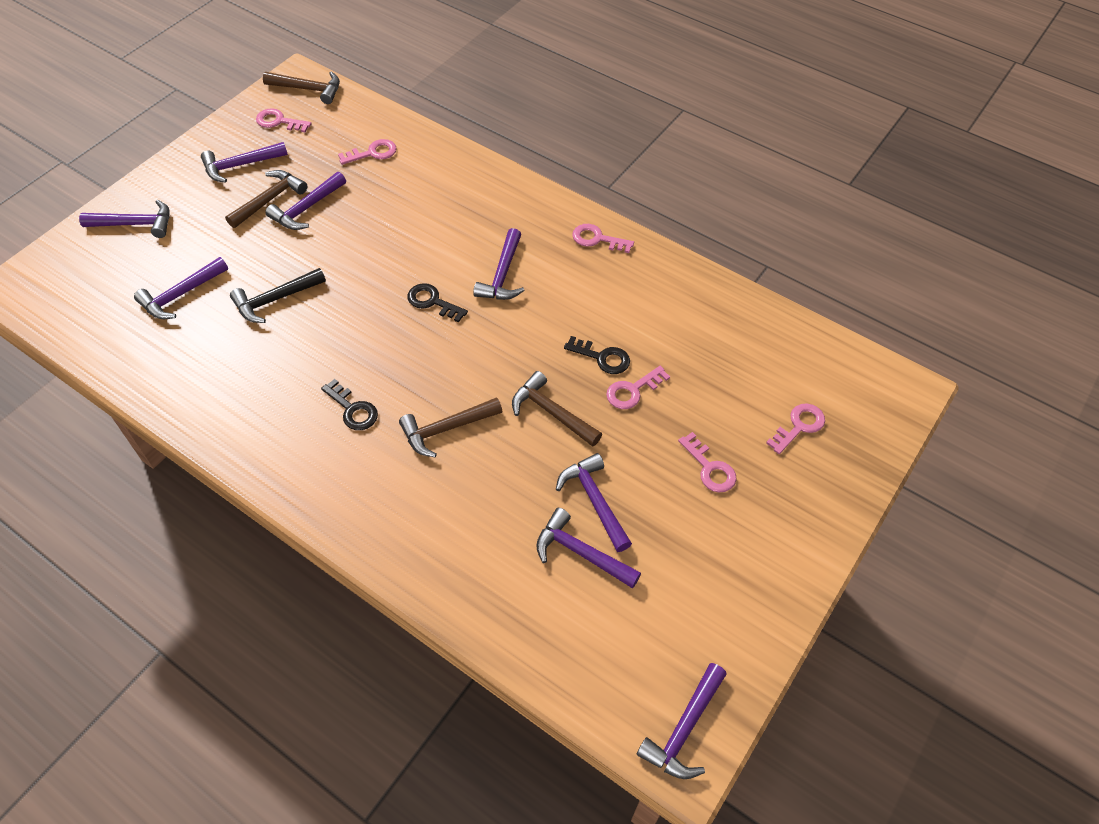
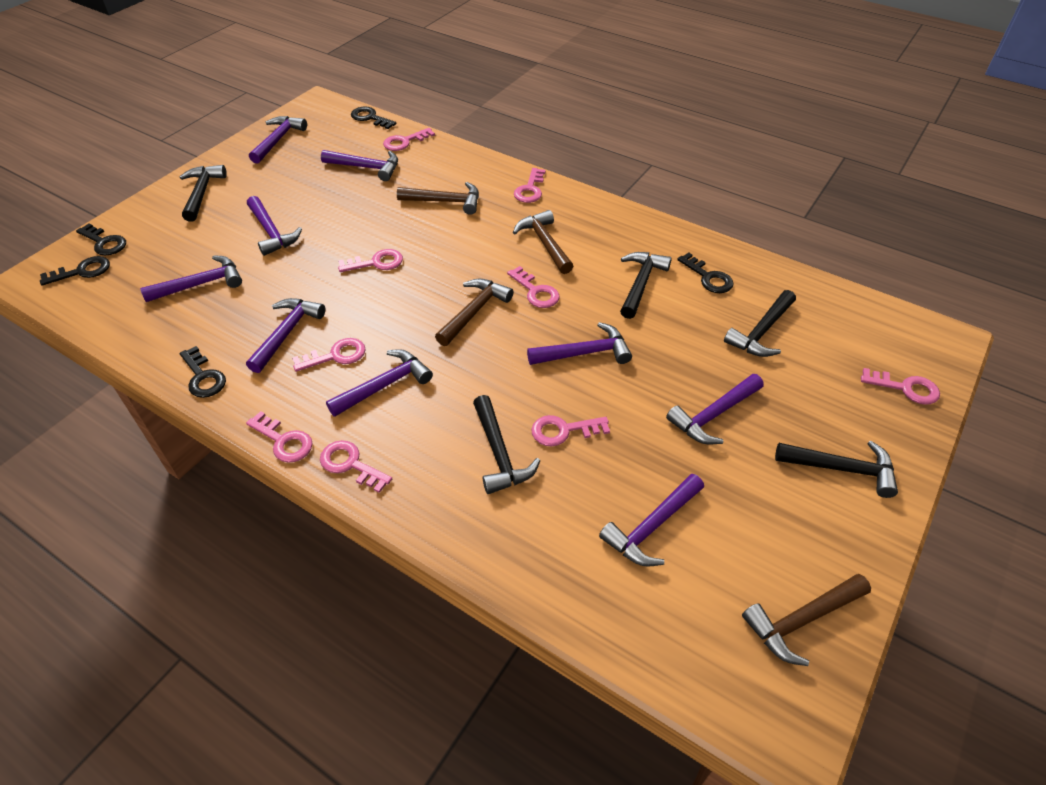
black hammer: [230,268,326,323] = 1 -> [180,165,227,222] [473,395,540,494] [620,252,672,319] [724,290,796,357] [775,441,898,498] = 5
black key: [321,379,378,430] [407,283,468,322] [564,336,630,374] = 3 -> [40,256,110,286] [76,223,126,256] [180,346,226,398] [351,106,396,129] [677,253,734,293] = 5
pink key: [256,108,311,132] [338,139,397,165] [572,224,634,253] [606,366,670,409] [678,432,737,493] [766,403,825,454] = 6 -> [246,411,313,463] [292,338,366,372] [320,440,392,493] [338,249,403,272] [383,128,435,151] [507,266,560,308] [514,168,546,203] [531,415,610,446] [861,368,940,405] = 9
purple hammer: [79,200,170,238] [134,257,228,319] [201,142,288,183] [265,172,346,230] [473,228,525,300] [536,508,641,588] [556,453,632,552] [636,663,727,779] = 8 -> [140,255,242,302] [246,298,325,373] [247,196,302,256] [249,116,307,164] [321,150,398,181] [326,349,433,417] [527,322,632,365] [599,474,704,567] [666,374,764,444] = 9

